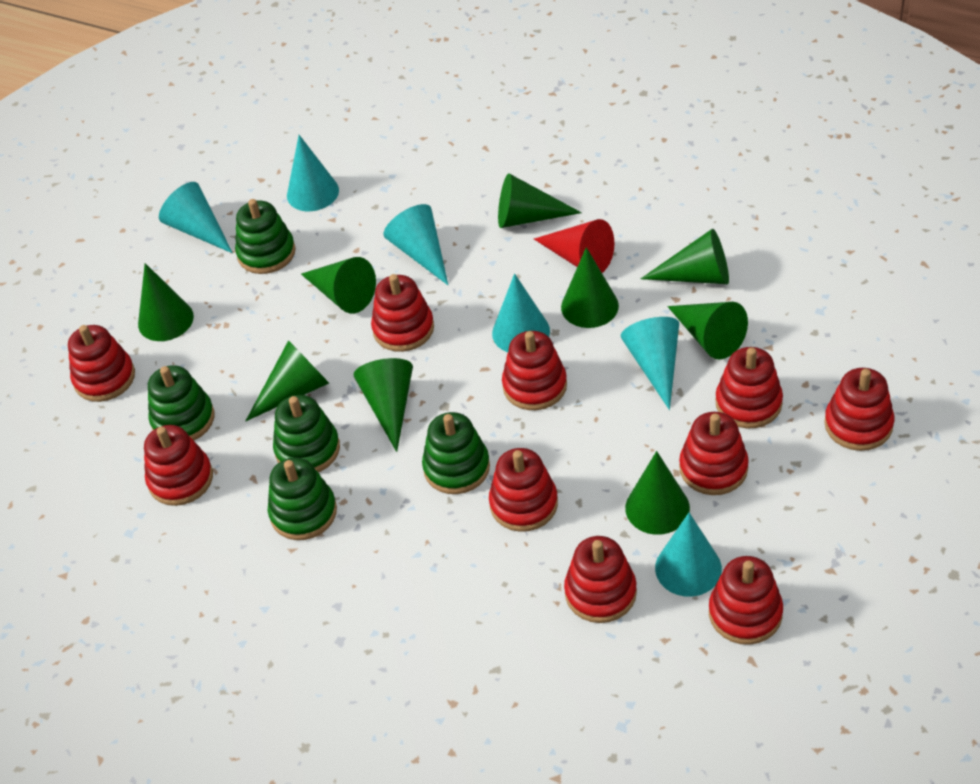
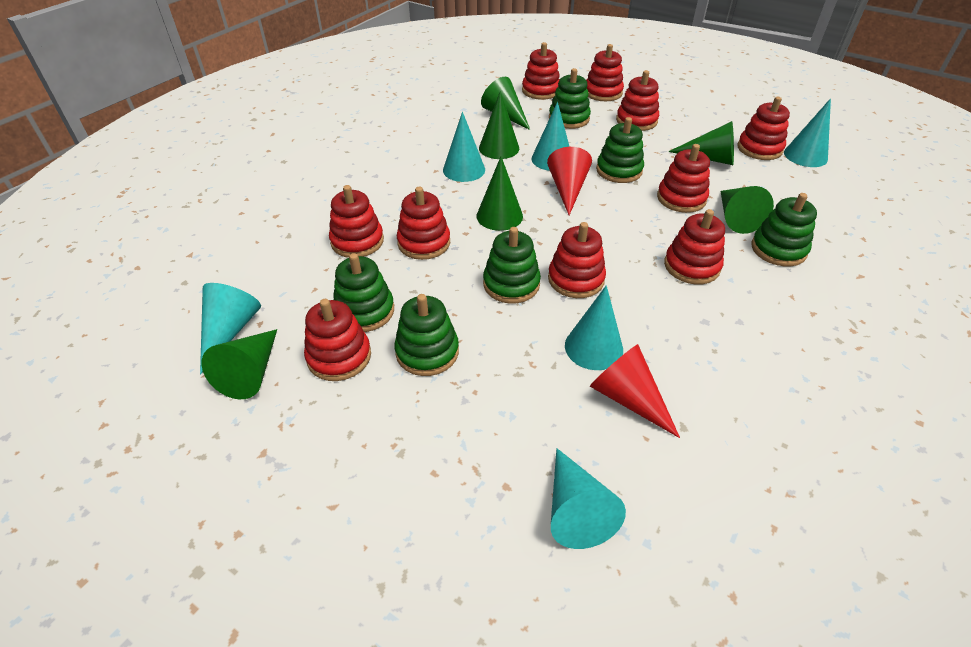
green cone: [138,263,194,341] [246,340,329,421] [301,257,376,313] [353,358,413,452] [498,173,582,228] [561,247,619,328] [625,451,690,535] [641,228,729,284] [667,302,748,359] = 9 -> [201,329,277,399] [477,156,523,231] [479,91,519,159] [481,77,530,130] [668,121,734,165] [720,186,774,234] = 6
green stacking toy: [148,365,215,440] [235,199,295,274] [268,457,337,540] [273,395,340,472] [422,412,490,494] = 5 -> [333,253,394,332] [394,294,459,376] [483,227,541,304] [549,68,591,129] [596,117,644,183] [751,193,817,266] = 6
red cone: [534,219,614,273] = 1 -> [547,147,592,215] [590,344,680,438] = 2

